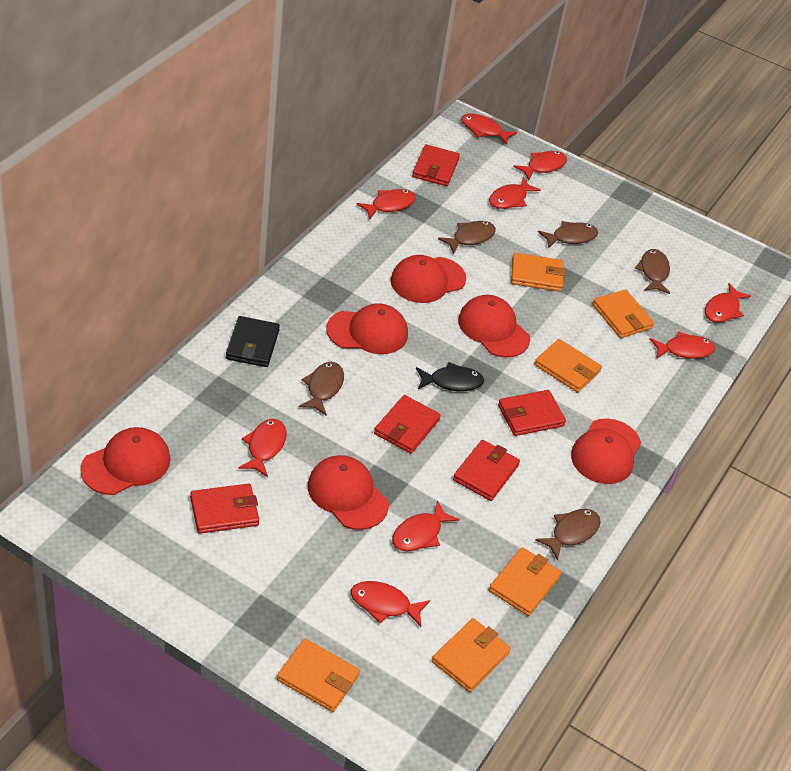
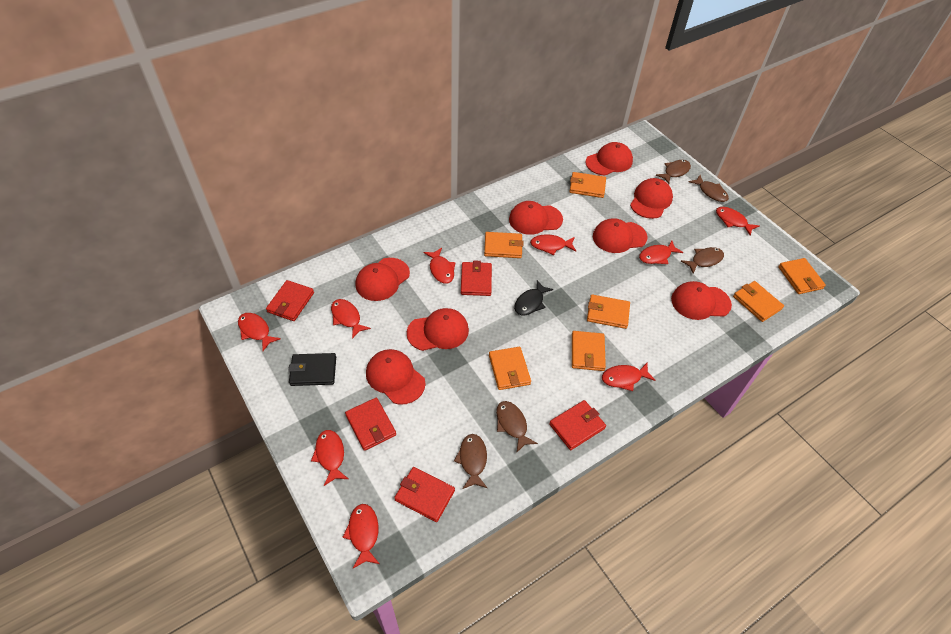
orange wallet: [277,639,360,712] [432,618,511,692] [489,547,561,616] [511,253,565,292] [535,339,602,393] [593,289,654,338] = 6 -> [484,232,523,258] [489,347,531,390] [569,172,606,198] [572,331,606,371] [587,294,630,329] [733,281,784,322] [778,258,826,294] = 7
red cap: [80,427,171,495] [308,455,389,530] [326,303,408,354] [391,255,466,303] [458,295,530,358] [571,418,641,484] = 6 -> [355,258,410,301] [366,349,425,405] [407,308,469,351] [509,201,563,235] [585,142,633,175] [593,218,648,253] [630,178,673,219] [671,281,732,320] = 8

